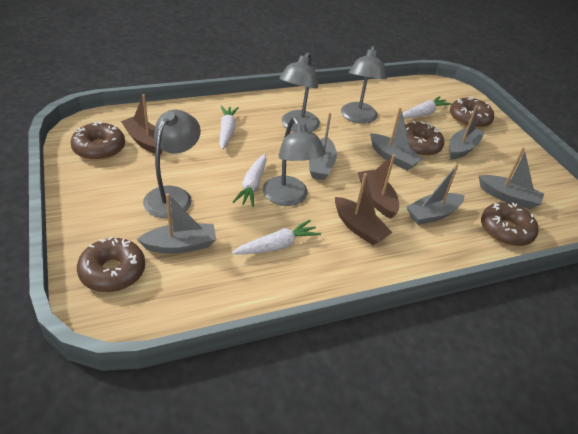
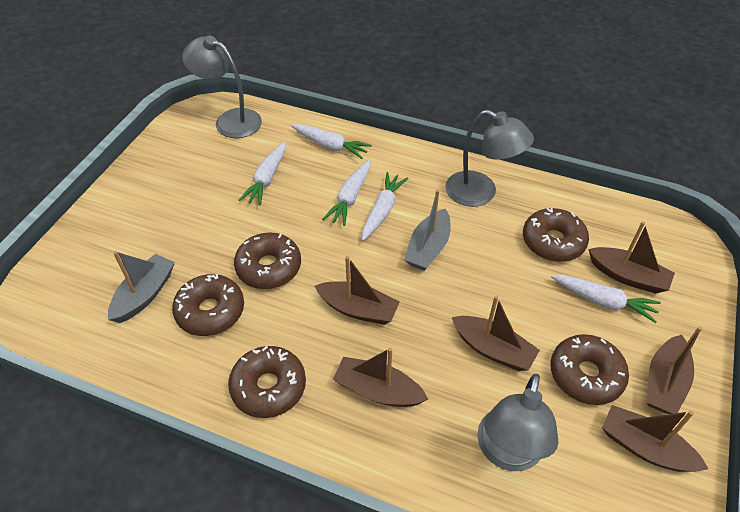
brown boat: [121,94,163,155] [335,173,393,245] [358,154,399,219] = 3 -> [315,256,400,325] [333,348,428,407] [452,296,540,371] [588,221,675,294] [602,405,708,472] [647,327,702,414] = 6
grey boat: [137,193,216,254] [309,113,337,180] [370,107,423,171] [406,164,465,225] [449,105,485,160] [479,147,544,209] = 6 -> [108,251,175,323] [404,189,451,271] = 2
grey lamp: [143,110,201,218] [263,117,326,206] [279,52,320,132] [341,46,387,124] = 4 -> [182,36,262,138] [445,110,534,207] [477,374,559,471] = 3
white carrot: [219,106,239,150] [232,220,321,255] [233,154,267,207] [399,96,452,119] = 4 -> [239,142,286,206] [291,124,372,159] [323,160,370,226] [362,172,409,241] [551,275,661,323] = 5

